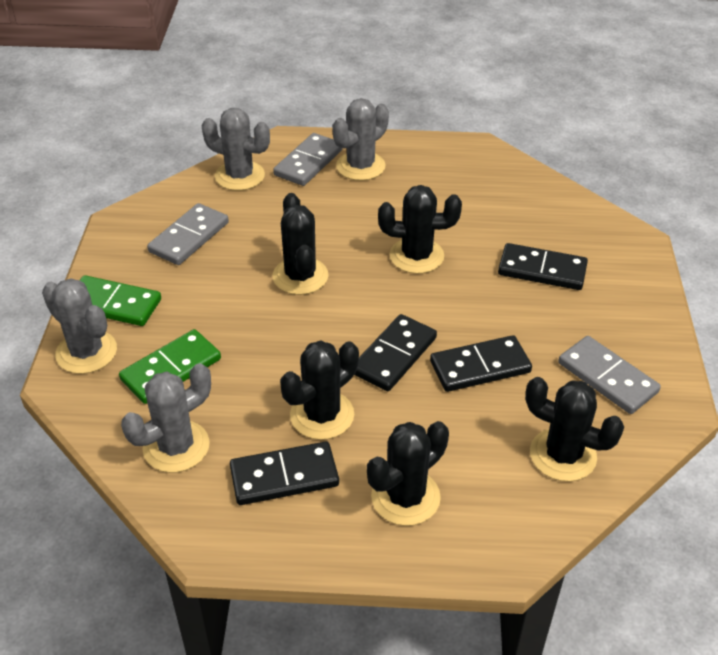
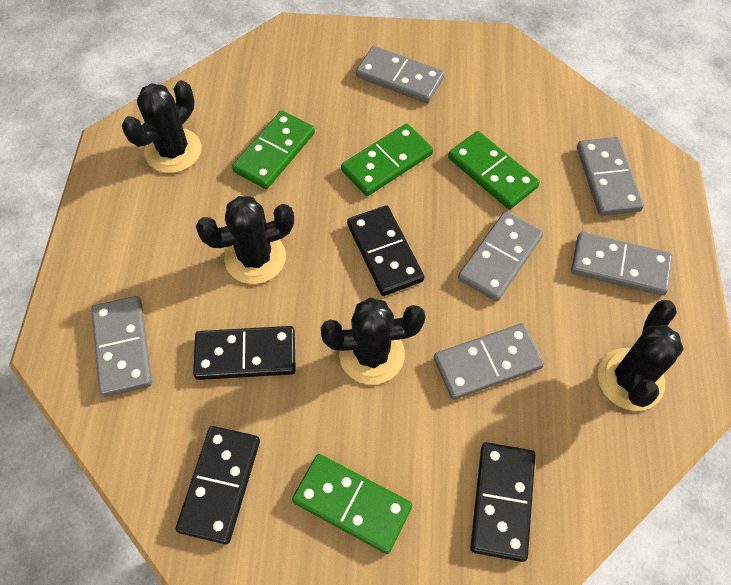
black cactus: [273,193,329,295] [280,340,359,440] [367,421,449,526] [378,185,462,274] [525,377,624,482] = 5 -> [122,80,202,173] [196,196,294,284] [321,297,425,385] [597,300,683,411] = 4
green domino: [79,275,161,326] [119,329,221,404] = 2 -> [232,111,315,189] [292,454,412,554] [341,124,433,196] [448,131,540,209] = 4
grey cactus: [42,278,117,374] [121,363,211,473] [201,108,270,191] [332,98,389,181] = 4 -> none = 0
grey domino: [147,203,229,265] [273,133,343,186] [558,336,661,414] = 3 -> [91,296,152,397] [356,46,444,103] [434,323,544,400] [458,211,543,301] [571,232,672,296] [577,137,644,216] = 6

